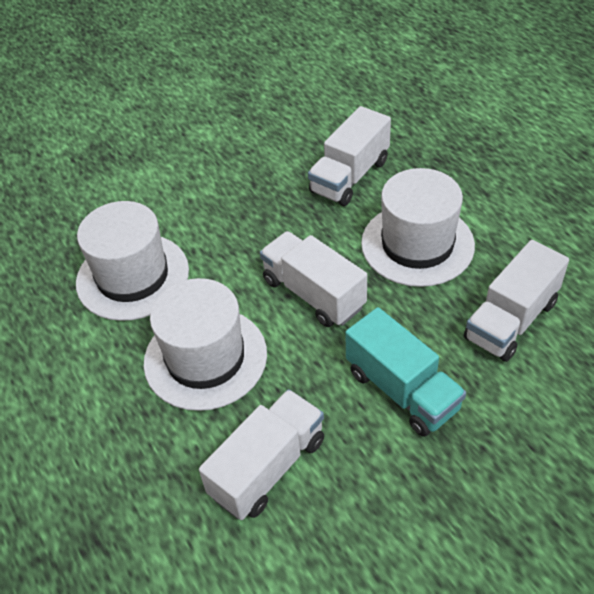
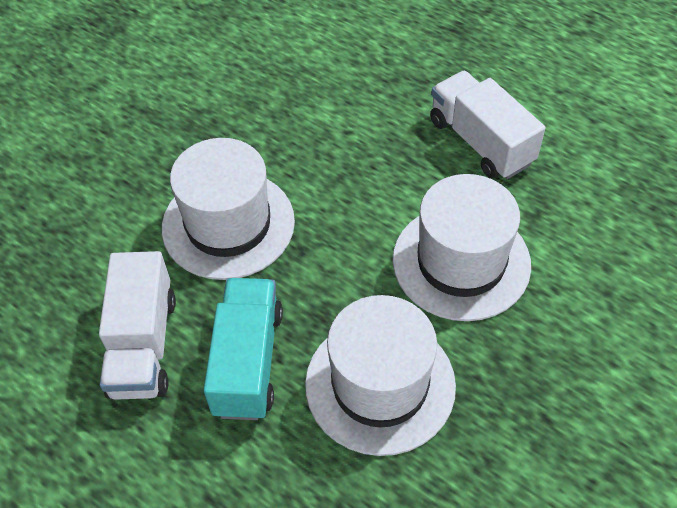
white truck: [199,389,324,520] [260,231,367,327] [308,106,391,206] [464,240,569,362] = 4 -> [99,251,176,400] [430,71,545,179] = 2

